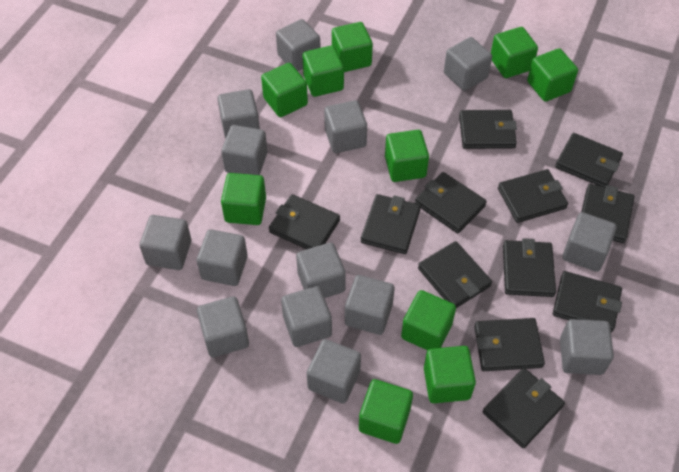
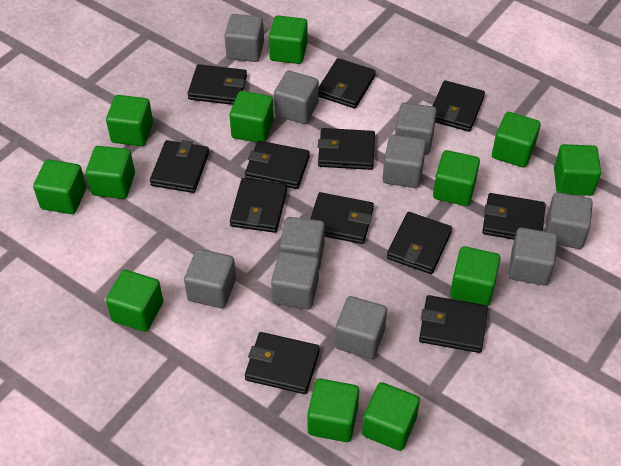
green cube: [221,173,266,225] [261,63,308,117] [302,45,344,97] [332,22,373,72] [359,379,413,444] [385,130,429,182] [401,290,456,350] [424,346,476,403] [491,27,538,78] [527,48,578,102] = 10 -> [33,159,86,214] [86,146,135,199] [106,95,153,146] [106,270,163,332] [229,91,274,143] [269,15,308,64] [308,378,359,442] [362,382,420,451] [433,150,480,206] [450,246,500,306] [492,112,541,168] [554,144,601,196] = 12
grey cube: [139,215,191,270] [197,229,248,286] [197,296,249,358] [217,89,260,139] [221,125,268,175] [276,19,320,71] [281,286,332,347] [296,243,346,298] [307,339,361,403] [324,100,367,153] [345,275,394,335] [444,37,492,91] [560,319,614,375] [562,212,617,272] = 14 -> [184,249,236,308] [225,14,264,62] [271,251,319,310] [274,70,319,124] [280,217,325,270] [335,296,387,359] [383,134,426,188] [395,102,437,155] [508,228,558,285] [545,192,593,249] = 10

